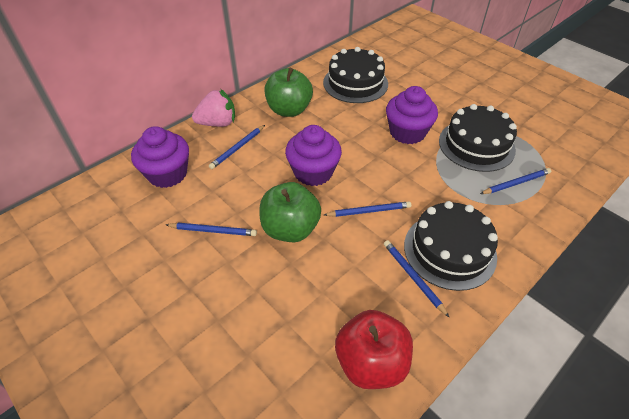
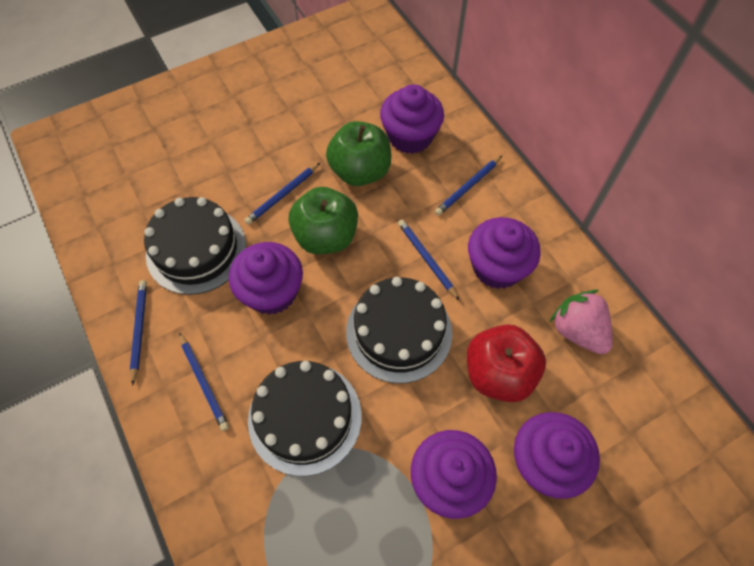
purple cupcake: [131,126,189,188] [285,125,342,186] [386,86,438,144] = 3 -> [229,242,303,315] [380,84,444,154] [411,430,497,519] [468,217,541,289] [514,412,600,499] = 5

